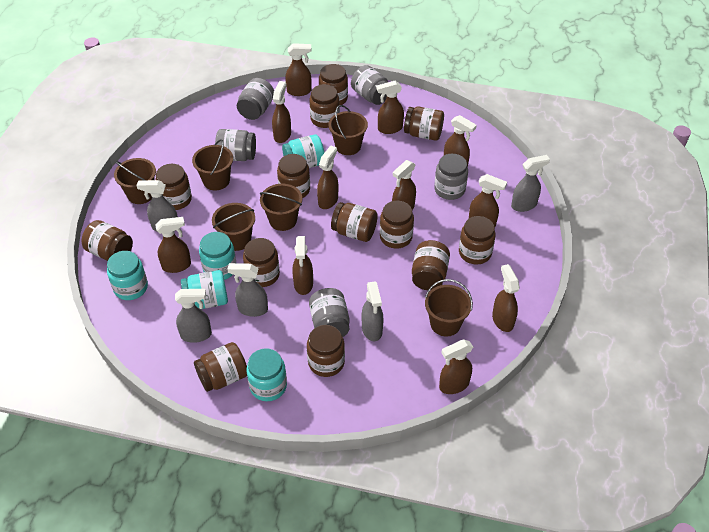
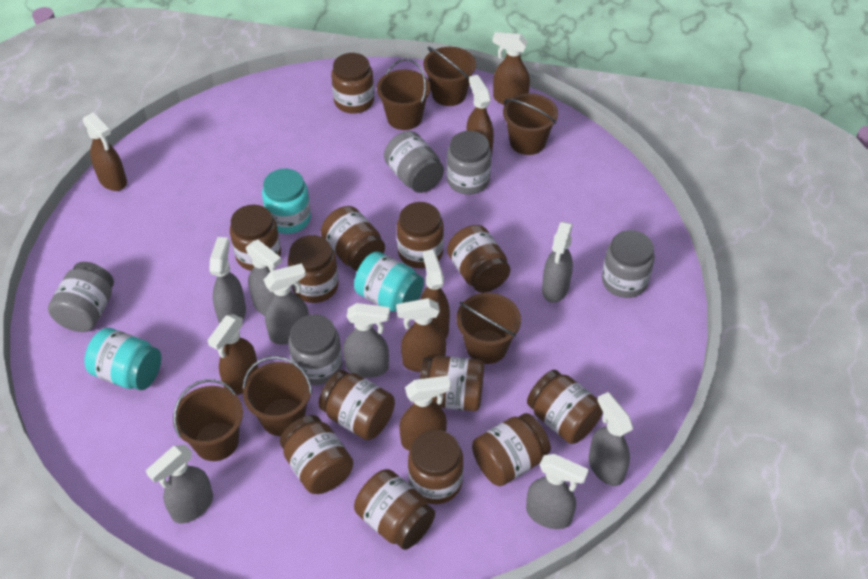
brown spray bottle: [155,217,191,273] [272,81,291,143] [285,43,312,96] [292,236,313,295] [317,145,338,209] [376,81,404,134] [392,160,416,210] [439,339,473,394] [444,115,477,167] [469,174,507,228] [492,264,520,332] = 11 -> [82,112,127,191] [208,314,258,395] [396,298,446,372] [399,376,451,451] [421,250,450,338] [466,75,494,157] [493,32,530,105] = 7
grey spray bottle: [136,180,178,232] [175,289,212,343] [227,263,268,317] [362,281,383,341] [511,155,550,212] = 5 -> [146,444,213,523] [209,237,246,324] [246,240,282,316] [264,263,309,344] [343,303,390,378] [526,454,589,529] [542,222,573,303] [589,392,633,486] = 8
turquoise jar: [107,251,148,300] [181,270,228,309] [199,232,236,280] [246,348,287,401] [282,135,325,168] = 5 -> [84,328,161,390] [262,168,311,234] [354,251,424,312] = 3

